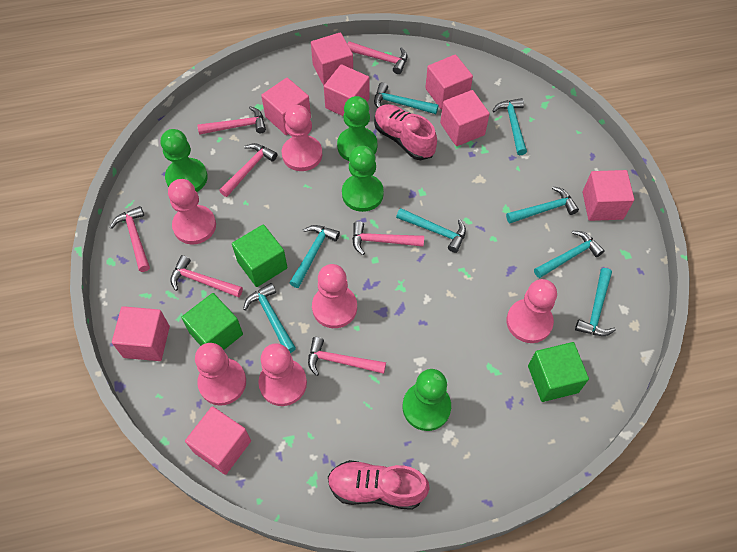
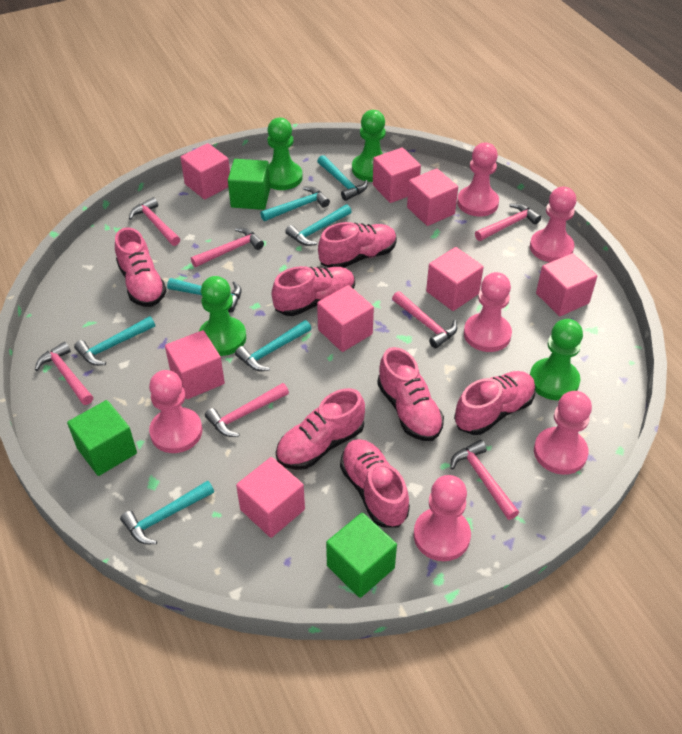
pink shoe: [328,460,430,510] [374,104,437,160] = 2 -> [115,227,167,307] [272,266,355,316] [276,388,365,470] [318,222,397,268] [340,439,410,527] [377,347,444,441] [454,371,536,435] = 7
turquoise hammer: [243,283,296,353] [289,225,340,288] [374,82,439,114] [396,208,466,253] [492,98,527,155] [506,186,579,223] [534,231,605,278] [575,268,616,336] = 8 -> [74,316,155,366] [120,481,214,544] [167,278,242,313] [235,320,311,371] [260,186,330,221] [285,204,352,246] [317,155,368,201] = 7

